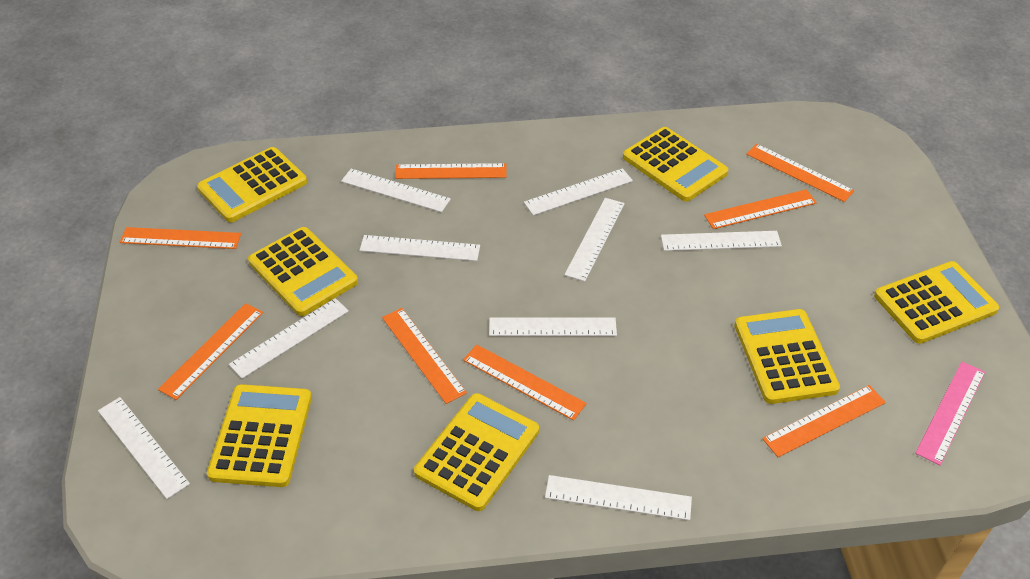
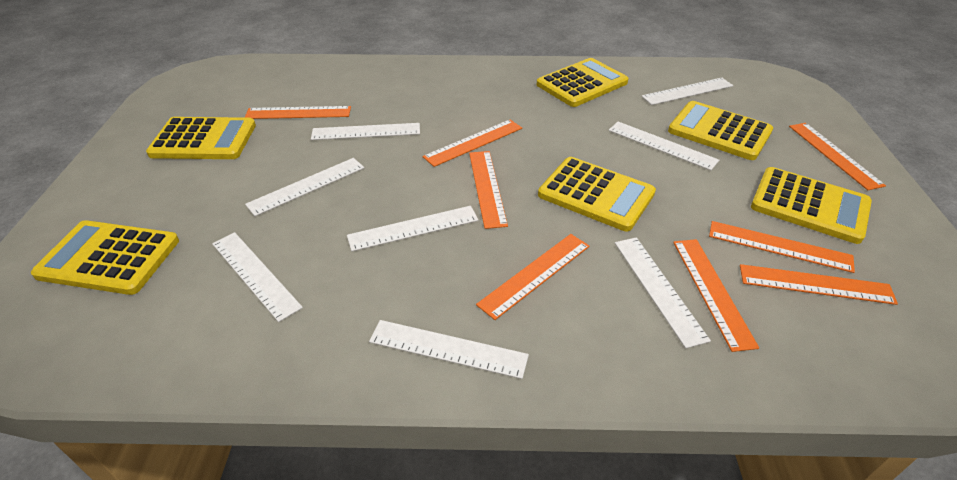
pink ruler: [915,362,985,466] = 1 -> none = 0
white ruler: [98,397,190,499] [229,298,349,379] [341,169,451,212] [359,235,480,261] [489,317,617,336] [524,168,633,215] [545,475,692,520] [564,198,625,282] [661,231,782,251] = 9 -> [212,232,303,322] [245,158,364,216] [311,123,420,140] [347,206,479,252] [369,320,529,379] [608,122,719,170] [615,237,711,349] [641,78,733,105] = 8
yellow calculator: [197,147,307,222] [207,384,312,487] [248,227,358,316] [414,393,539,511] [623,127,728,202] [734,309,840,404] [874,261,999,344] = 7 -> [31,220,179,295] [146,117,256,159] [537,58,629,107] [538,157,656,232] [668,101,773,160] [751,167,872,244] = 6

